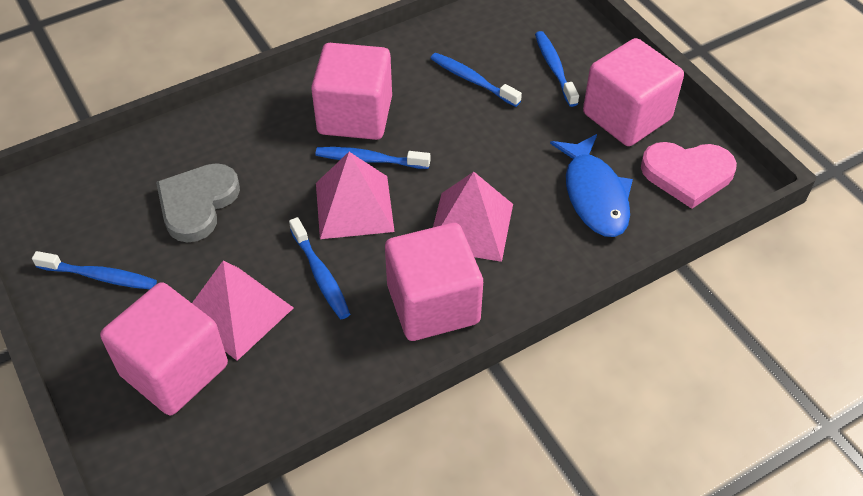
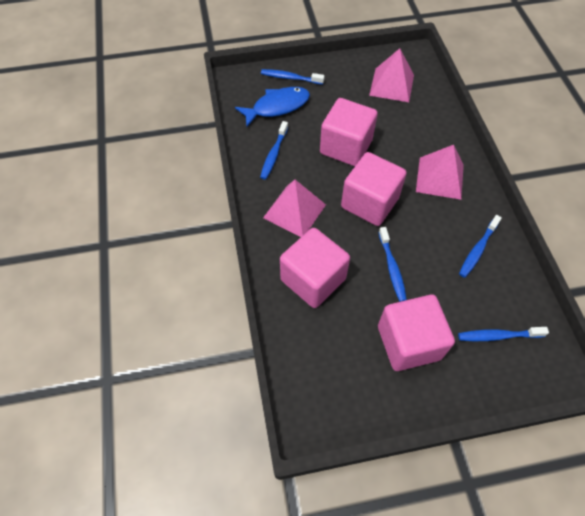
grey heart: [156,163,240,243] = 1 -> none = 0
pink heart: [641,142,737,209] = 1 -> none = 0

